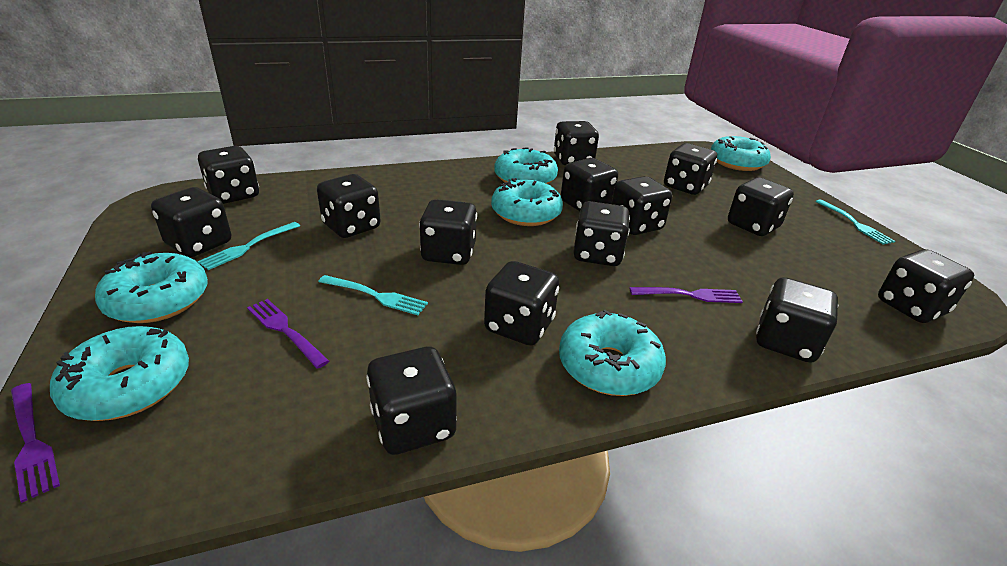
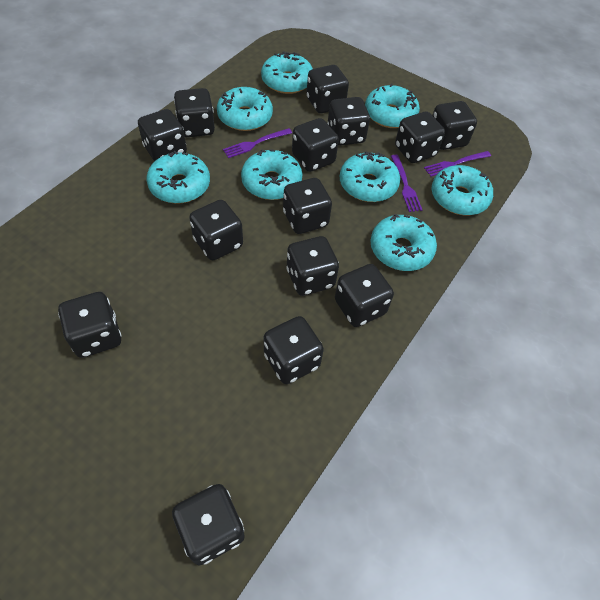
turquoise donut: [50,326,189,421] [95,251,208,323] [491,178,563,226] [494,147,558,184] [559,310,666,396] [711,136,771,171] = 6 -> [146,151,210,204] [217,87,273,131] [241,149,303,200] [261,51,313,94] [340,151,400,202] [365,84,420,128] [370,214,437,271] [431,165,493,215] = 8
turquoise fork: [197,222,300,270] [318,275,428,315] [815,200,895,245] = 3 -> none = 0

